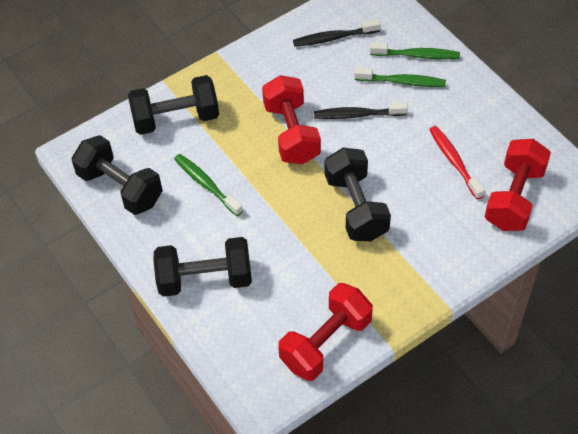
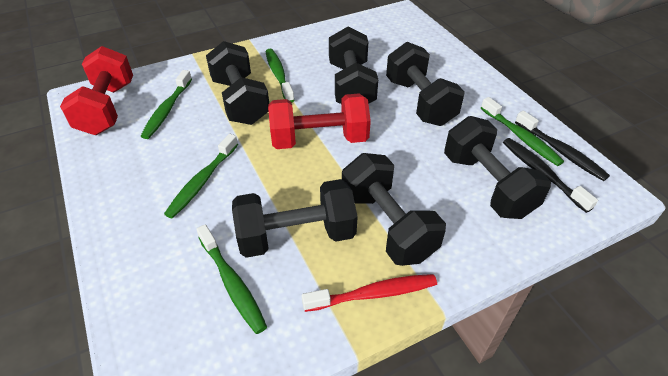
black dumbbell: [71,135,163,215] [128,75,219,135] [153,237,252,297] [325,148,391,241] = 4 -> [206,41,269,125] [232,179,358,258] [329,27,378,104] [342,153,446,266] [386,42,465,126] [444,116,551,219] = 6
green toothbrush: [174,154,243,216] [354,67,446,87] [370,43,460,59] = 3 -> [141,70,192,139] [164,134,238,219] [196,224,267,334] [266,49,295,102] [481,97,564,166] = 5
red dumbbell: [262,75,321,164] [278,283,373,381] [485,139,551,231] = 3 -> [60,46,133,135] [268,94,371,149] = 2

